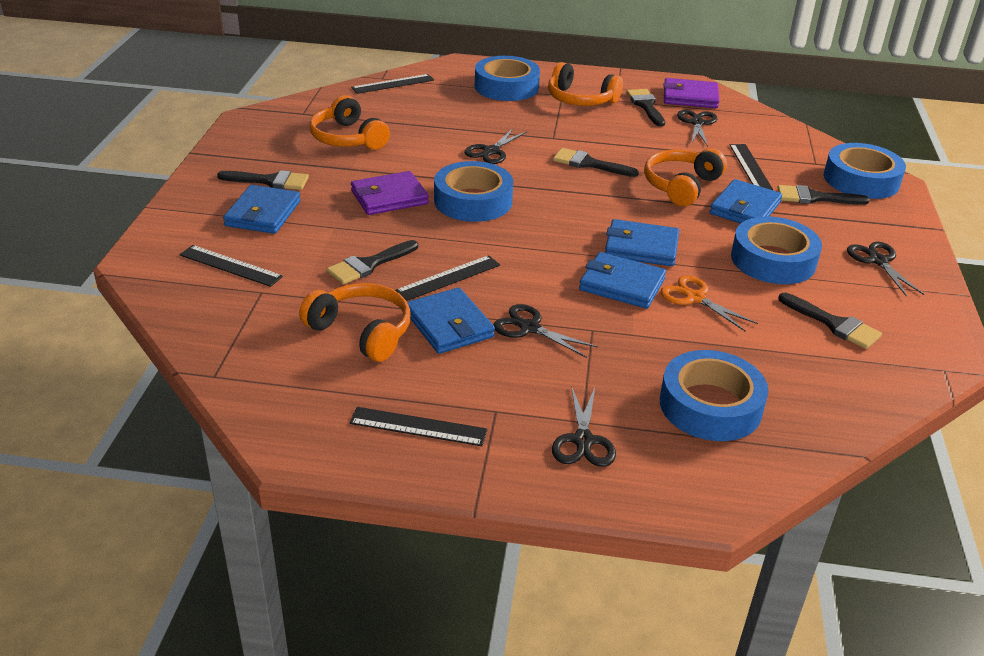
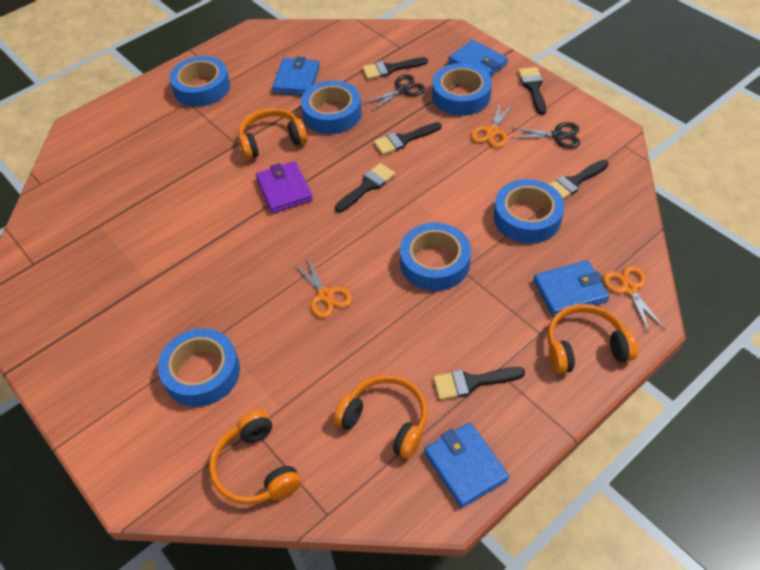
black ruler: [180,245,283,287] [349,407,488,446] [351,74,434,94] [395,255,500,301] [730,144,773,190] = 5 -> none = 0
black scissors: [464,128,527,164] [493,304,598,358] [552,386,616,467] [677,110,717,147] [847,242,924,297] = 5 -> [363,74,425,111] [511,122,580,148] = 2
blue tape: [434,161,513,222] [475,56,540,101] [660,350,768,441] [731,216,822,284] [824,143,906,199] = 5 -> [158,328,240,407] [169,56,230,107] [301,81,362,134] [400,223,471,291] [432,63,492,116] [494,179,564,243] = 6
blue wallet: [223,185,301,234] [407,287,495,354] [579,252,666,309] [605,219,679,266] [710,179,782,224] = 5 -> [272,56,320,95] [424,422,509,508] [448,40,508,77] [533,260,609,317] = 4
orange scissors: [660,275,758,331] = 1 -> [292,257,352,318] [471,102,514,147] [603,266,665,334] = 3
purple wallet: [351,171,429,215] [663,78,720,108] = 2 -> [256,161,313,213] = 1

